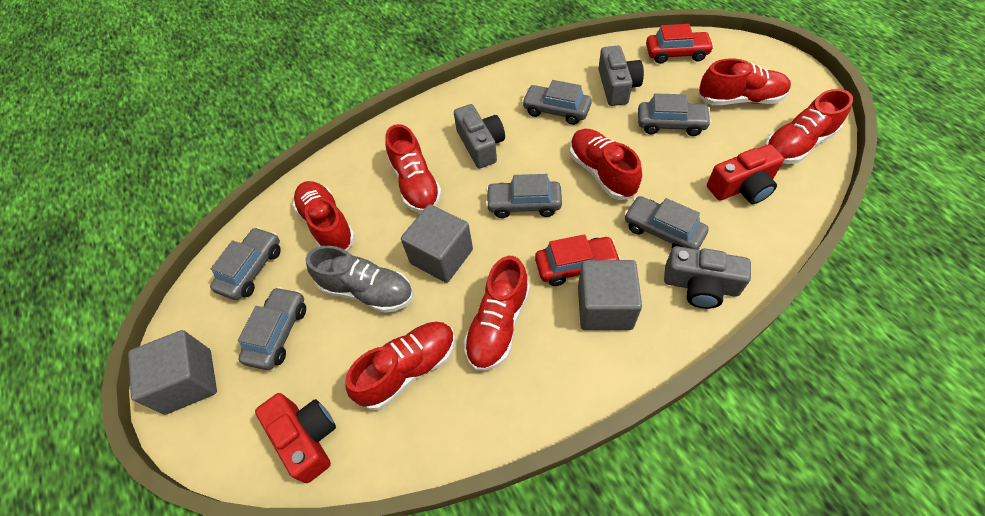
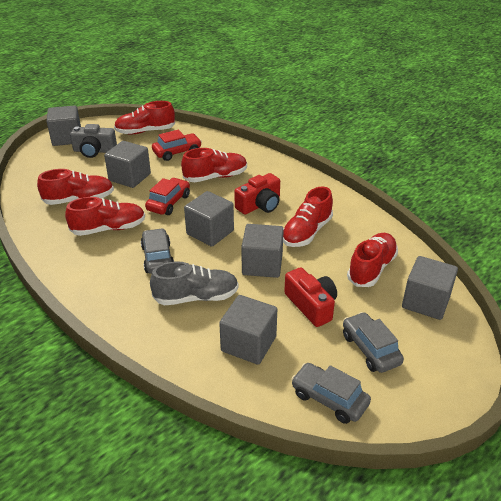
grey camera: [454,104,505,168] [598,46,644,106] [664,246,751,309] = 3 -> [70,124,117,158] = 1
grey car: [210,227,281,300] [238,287,306,370] [486,174,562,218] [522,80,592,125] [624,196,709,250] [638,93,712,136] = 6 -> [140,228,174,274] [291,363,371,424] [343,312,404,373] = 3
grey cube: [128,330,217,415] [401,204,473,283] [578,260,642,330] = 3 -> [46,105,81,146] [104,141,151,188] [184,191,234,247] [219,295,277,365] [241,224,284,278] [402,256,458,320] = 6
red shoe: [293,181,355,251] [345,322,455,410] [385,124,442,213] [464,256,530,371] [570,129,642,200] [698,59,791,105] [765,89,853,164] = 7 -> [37,169,114,205] [65,197,145,236] [114,101,175,135] [181,148,247,182] [283,187,333,247] [347,233,398,287] = 6

